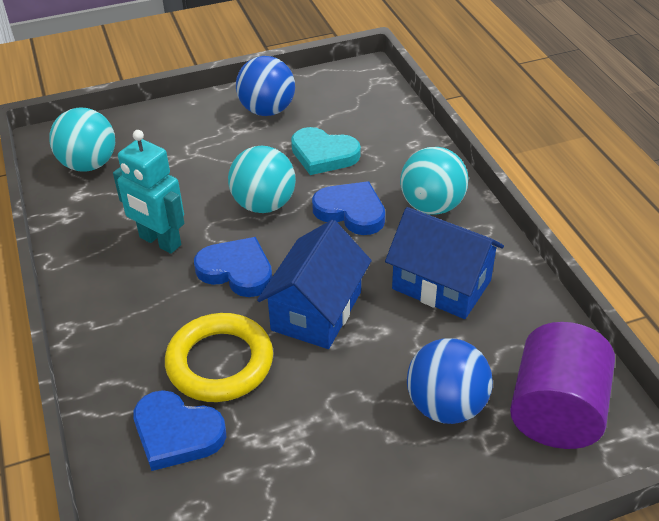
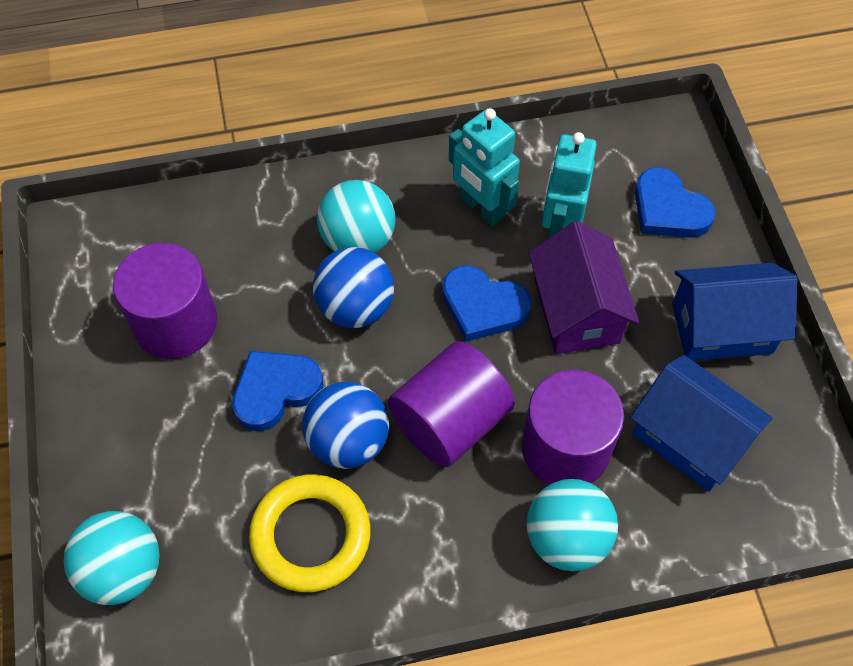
purple cylinder: [510,322,615,449] = 1 -> [113,243,217,359] [388,341,515,467] [522,370,624,485] = 3
purple house: none = 0 -> [529,221,639,354] = 1
turquoise heart: [291,127,361,175] = 1 -> none = 0
turquoise robot: [113,130,184,254] = 1 -> [449,108,520,226] [542,132,597,237] = 2

